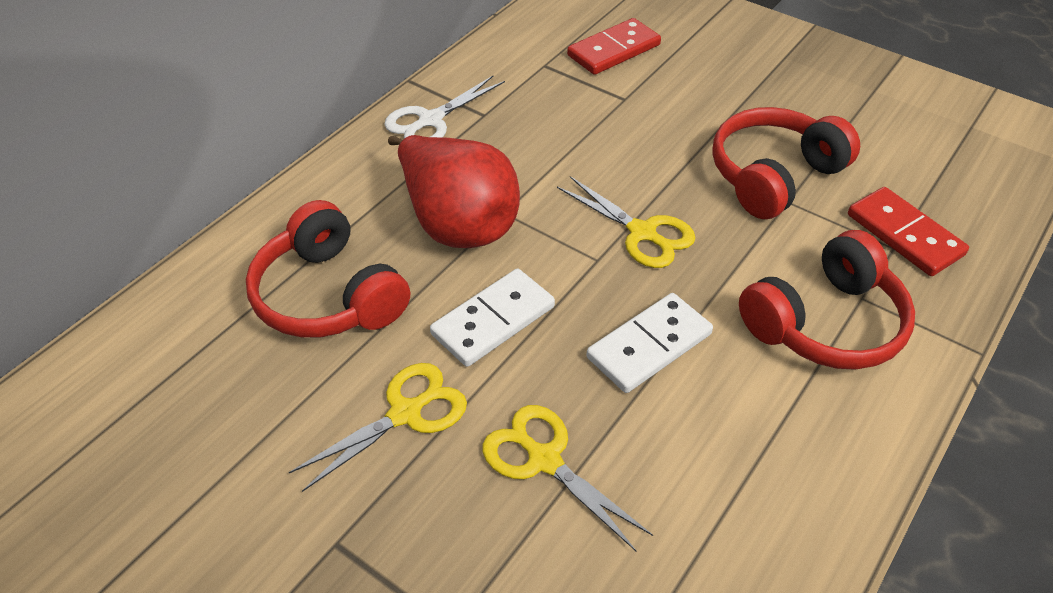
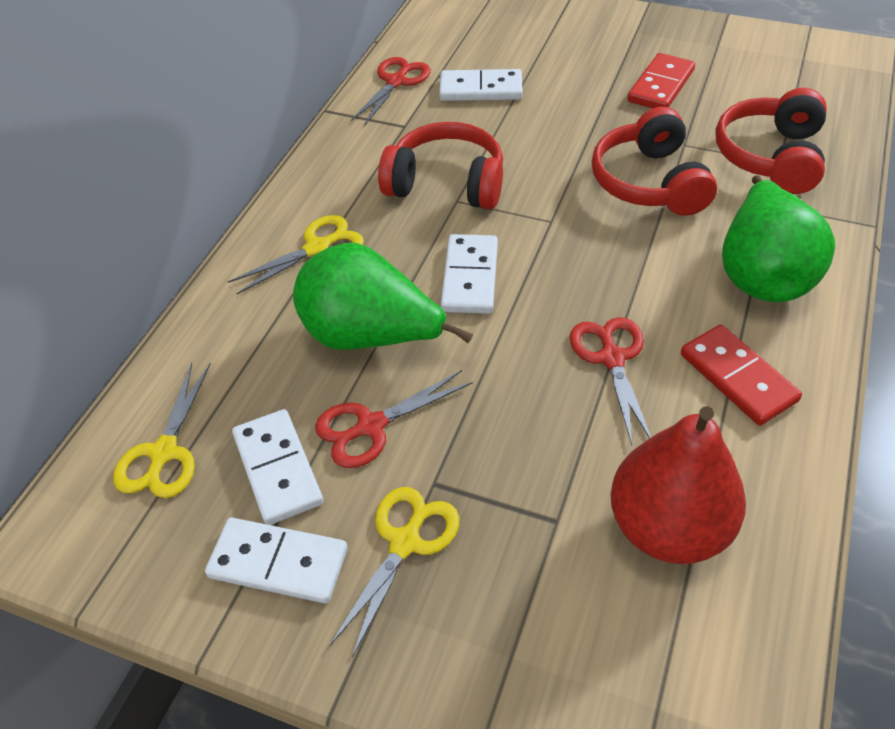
green pear: none = 0 -> [293,242,473,350] [722,175,835,302] = 2
red scissors: none = 0 -> [315,370,473,468] [351,57,431,126] [570,317,651,445] = 3
white domino: [430,269,555,367] [587,293,713,393] = 2 -> [205,518,348,603] [232,409,323,525] [439,69,523,101] [441,234,498,314] = 4
white scissors: [384,76,505,138] = 1 -> none = 0

